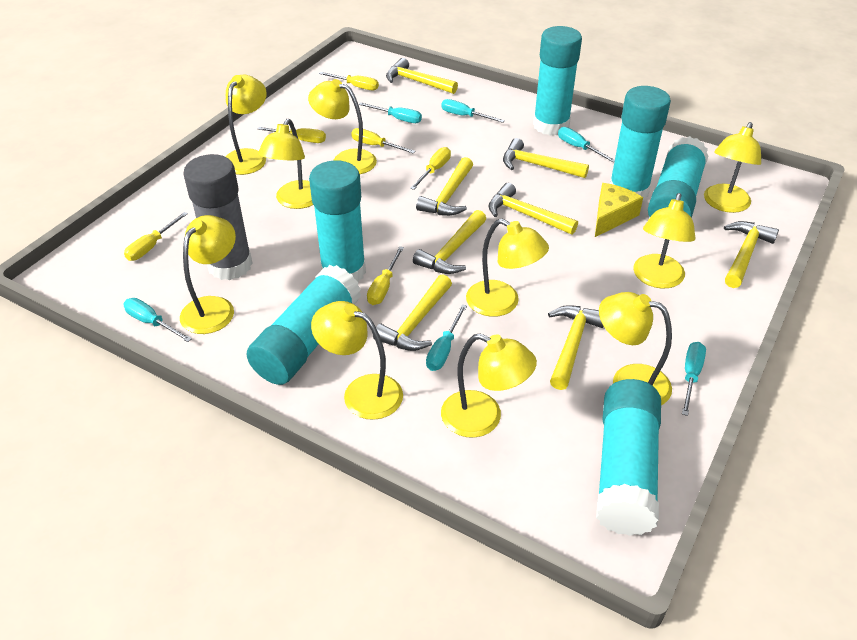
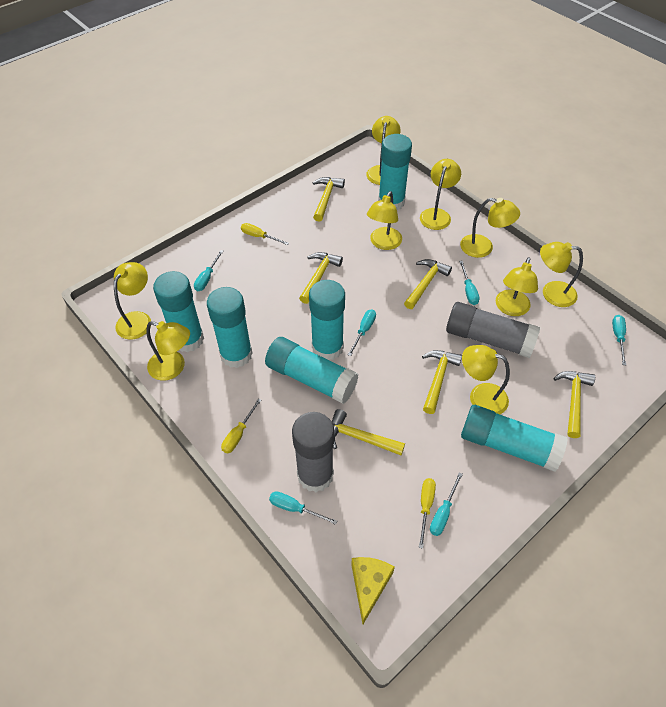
grey glue stick: [183,154,253,280] = 1 -> [292,412,334,492] [446,302,540,358] = 2
yellow hammer: [373,274,452,351] [386,58,458,94] [413,210,486,274] [416,157,473,216] [488,183,578,235] [503,138,589,178] [548,305,604,390] [724,221,779,288] = 8 -> [299,252,343,304] [313,177,345,222] [332,409,405,455] [404,259,452,309] [422,350,462,414] [554,371,595,438] = 6
yellow lamp: [180,215,236,334] [226,74,267,175] [258,119,313,209] [308,79,377,174] [311,301,403,420] [441,334,537,438] [466,219,549,317] [599,292,672,405] [633,193,696,288] [704,122,761,213] = 10 -> [114,262,151,340] [146,321,190,381] [366,116,401,185] [367,191,402,250] [420,159,461,230] [460,198,520,258] [462,345,510,414] [496,257,538,316] [540,242,583,307] = 9
yellow screwdriver: [124,212,188,261] [258,127,326,143] [319,72,379,91] [351,128,416,154] [367,246,404,305] [410,147,451,190] = 6 -> [221,398,261,453] [241,223,289,245] [419,478,436,549] = 3

